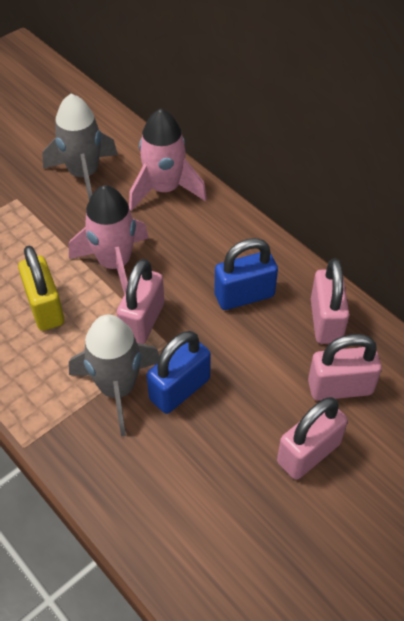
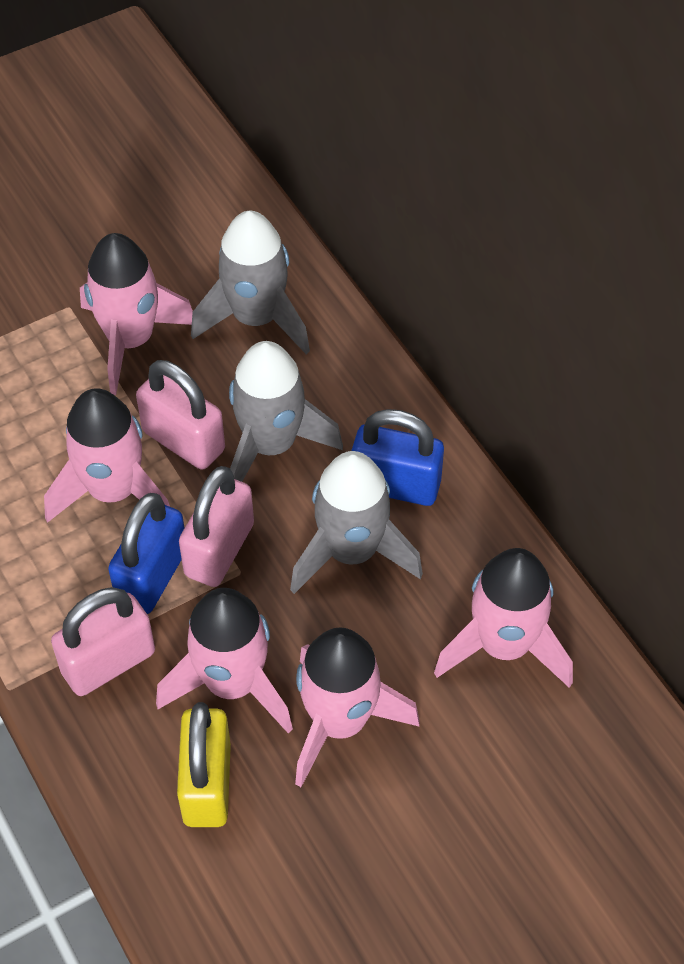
grey rocket: [42,94,118,200] [69,314,159,437] = 2 -> [191,211,310,355] [229,341,343,482] [290,451,423,594] = 3
pink padlock: [117,259,164,344] [277,397,348,480] [308,334,382,401] [311,258,349,344] = 4 -> [51,587,155,696] [136,360,225,470] [179,466,254,587] = 3
pink rocket: [69,185,149,295] [129,109,207,211] = 2 -> [44,388,170,523] [80,233,193,395] [156,588,293,733] [295,628,420,787] [434,548,573,688] = 5

